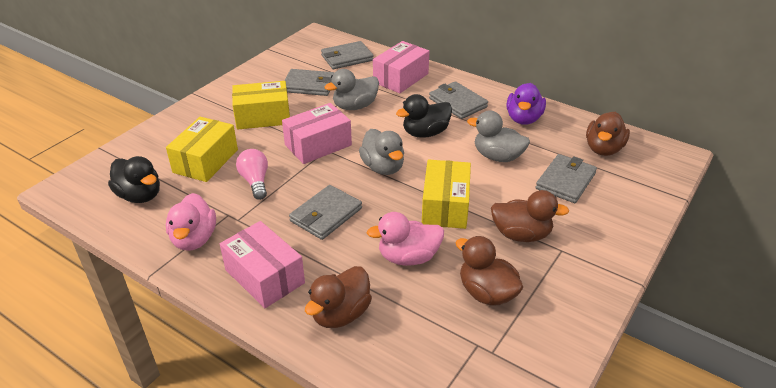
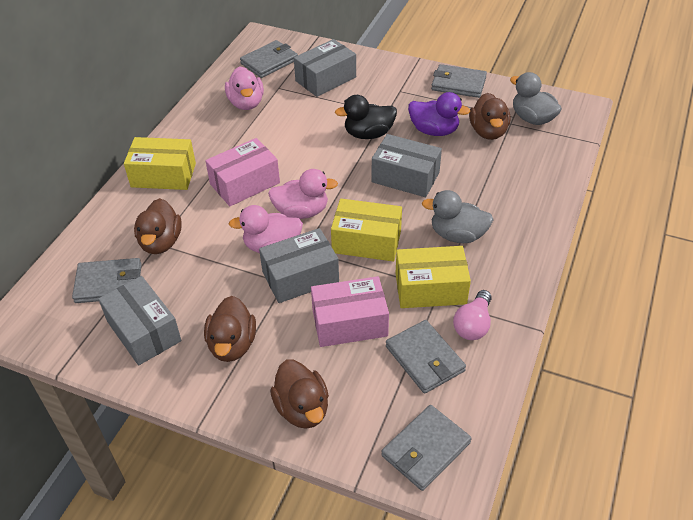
black duck: [108,156,160,203] [396,94,452,138] = 2 -> [335,95,397,139] = 1
grey box: none = 0 -> [98,276,182,365] [259,228,339,303] [294,39,356,97] [371,134,442,197] = 4
grey duck: [325,69,379,110] [359,129,404,175] [467,111,530,162] = 3 -> [422,190,494,243] [510,72,562,125] = 2
pink box: [220,221,305,308] [282,103,352,164] [373,41,429,93] = 3 -> [205,138,280,206] [311,276,389,347] = 2
pink duck: [166,193,216,251] [367,212,444,266] = 2 -> [225,66,264,110] [229,205,303,253] [268,169,338,219] = 3

